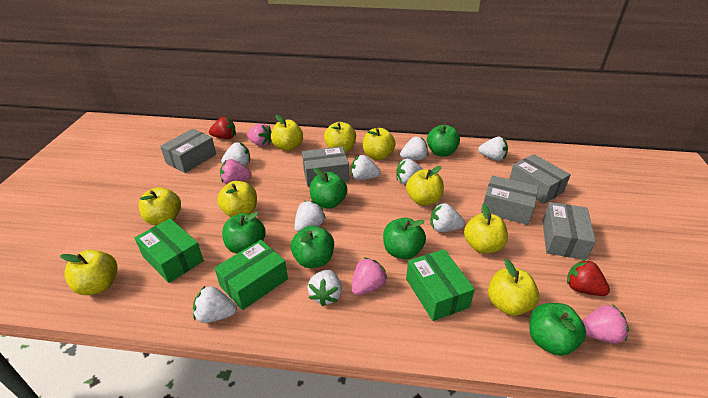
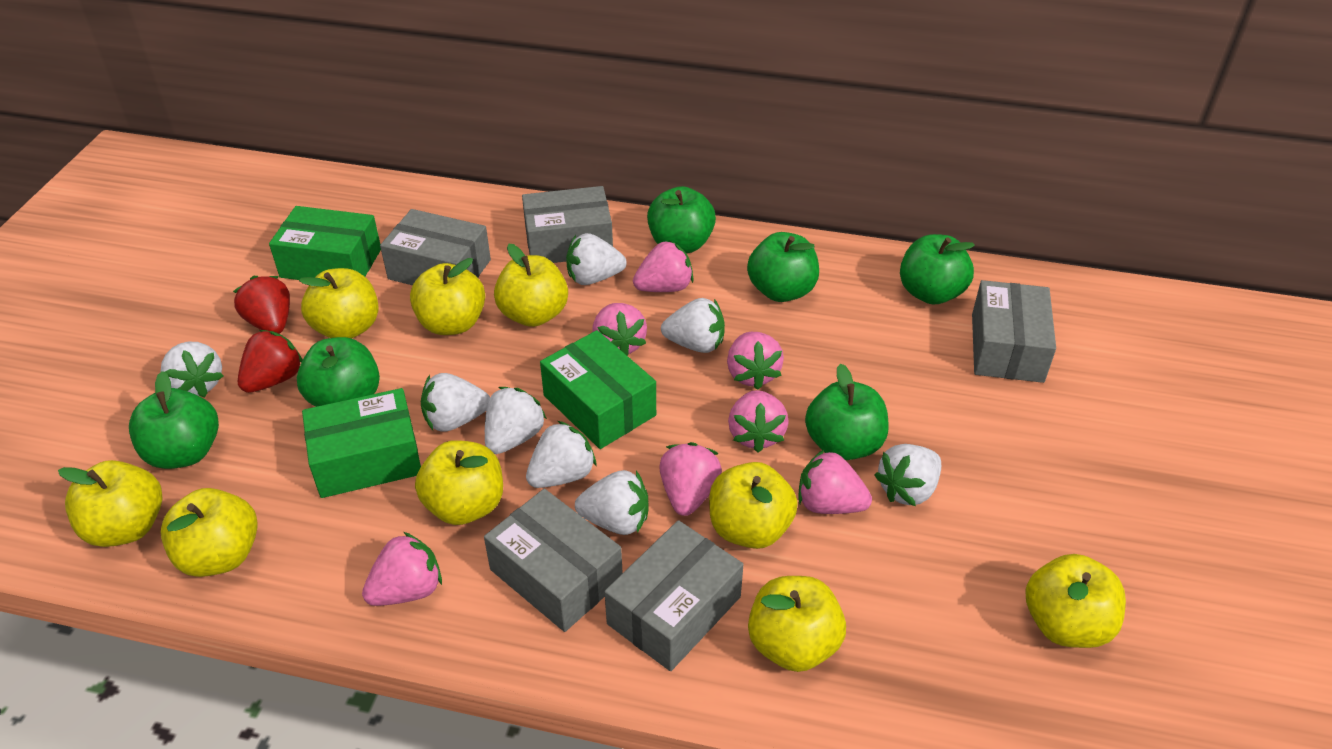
pink strawberry: [220,159,252,184] [247,123,271,147] [351,257,388,296] [583,304,629,344] = 4 -> [362,532,442,606] [592,303,647,356] [633,240,694,292] [659,442,722,516] [727,332,784,390] [728,390,789,452] [798,449,872,514] = 7
white strawberry: [193,285,237,323] [221,142,250,166] [295,201,326,232] [307,270,342,306] [351,155,381,180] [396,159,423,185] [400,137,428,160] [430,203,465,232] [478,137,508,161] = 9 -> [160,342,223,397] [421,373,490,432] [485,387,547,454] [526,421,597,488] [566,233,627,285] [575,470,648,535] [661,298,725,353] [874,444,941,506] = 8

